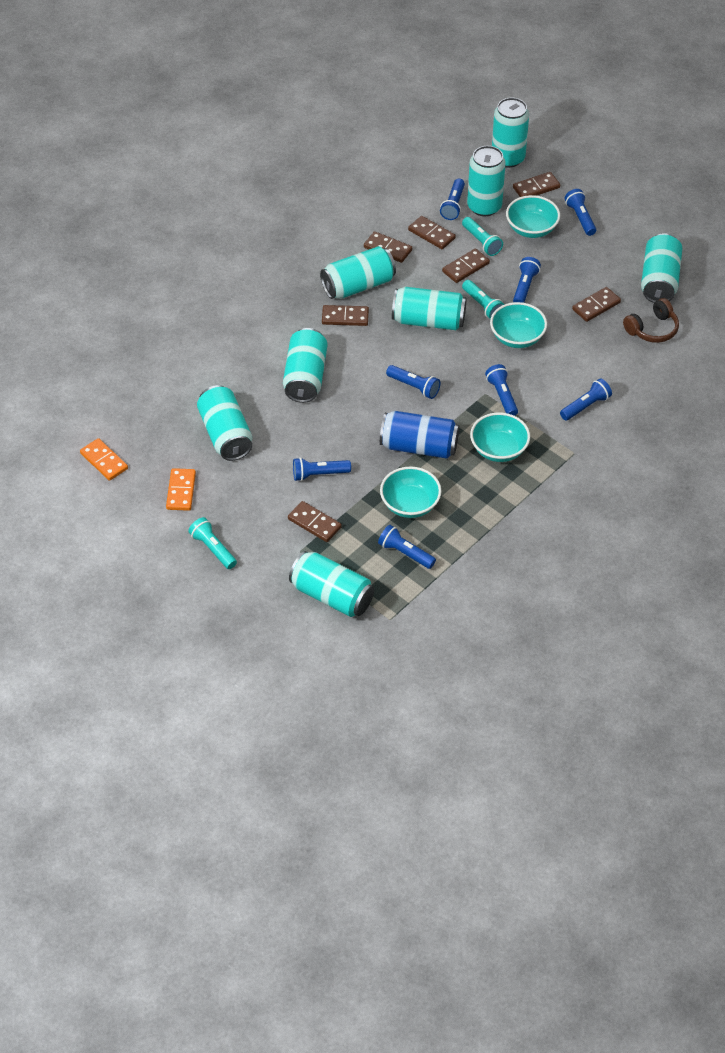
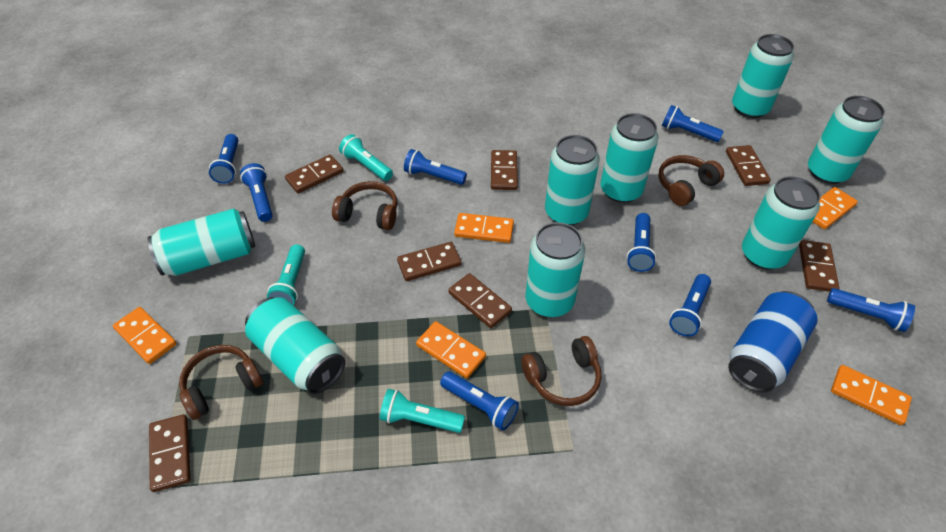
brown headphones: [623,298,679,343] = 1 -> [179,345,263,420] [332,181,398,230] [521,336,602,406] [658,155,724,206] = 4
orange domino: [80,438,128,481] [166,468,196,511] = 2 -> [113,307,177,364] [416,321,486,378] [454,213,514,243] [813,187,858,230] [831,365,912,425] = 5
turquoise bowl: [380,466,441,518] [470,412,530,462] [490,302,547,348] [506,195,560,238] = 4 -> none = 0

